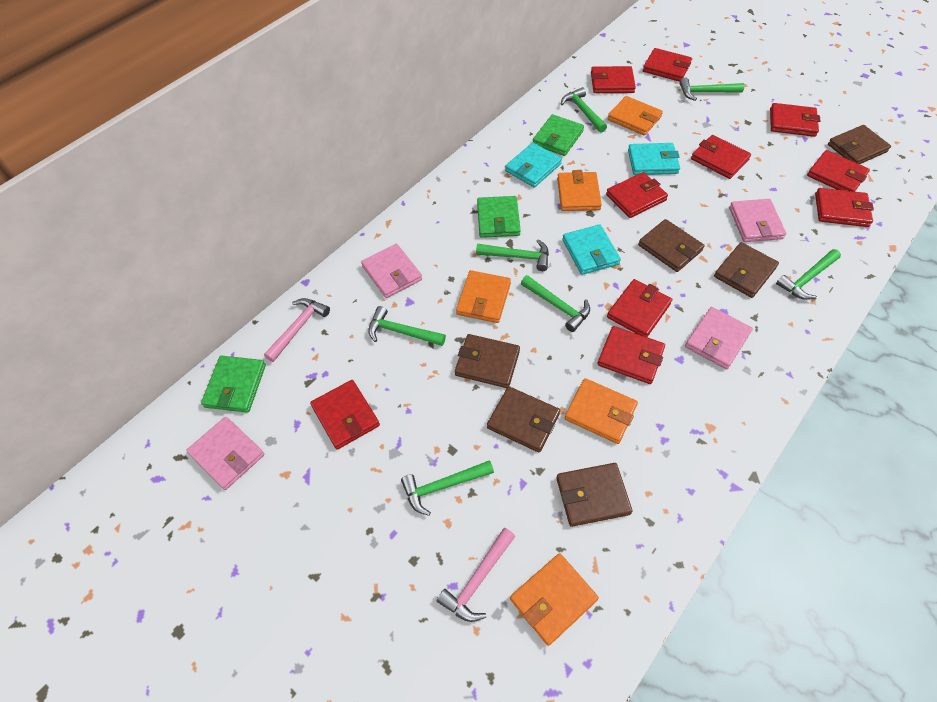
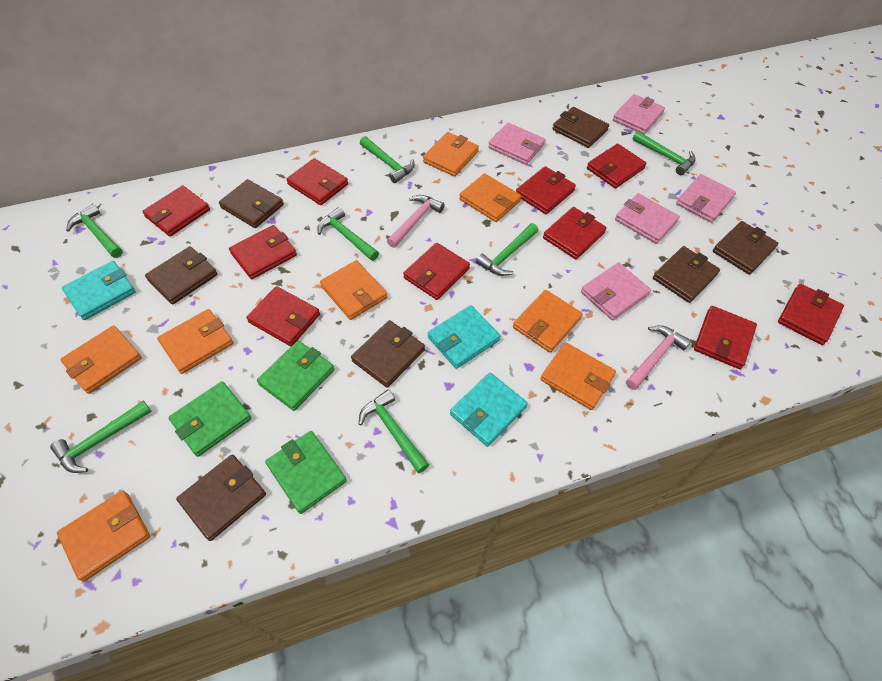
brown wallet: [455,334,520,388] [487,386,560,453] [556,463,633,527] [638,219,705,272] [714,242,779,298] [828,125,891,164] = 6 -> [145,246,218,304] [176,454,266,541] [219,179,284,228] [351,320,425,388] [552,107,609,148] [653,246,720,303] [713,221,778,275] = 7
orange wallet: [456,270,511,323] [510,553,599,646] [557,170,602,211] [565,378,638,444] [607,96,663,136] = 5 -> [57,491,150,582] [60,325,142,394] [157,309,233,374] [320,260,387,320] [423,132,479,177] [459,173,521,222] [513,290,583,353] [540,342,616,410] = 8
pink wallet: [186,417,264,490] [361,244,422,298] [685,307,753,369] [729,199,786,242] = 4 -> [488,123,545,165] [581,262,651,320] [613,94,665,134] [615,193,680,244] [676,174,736,223] = 5

